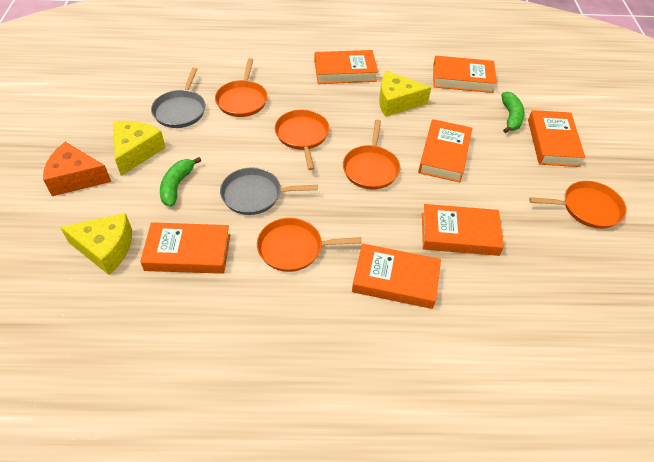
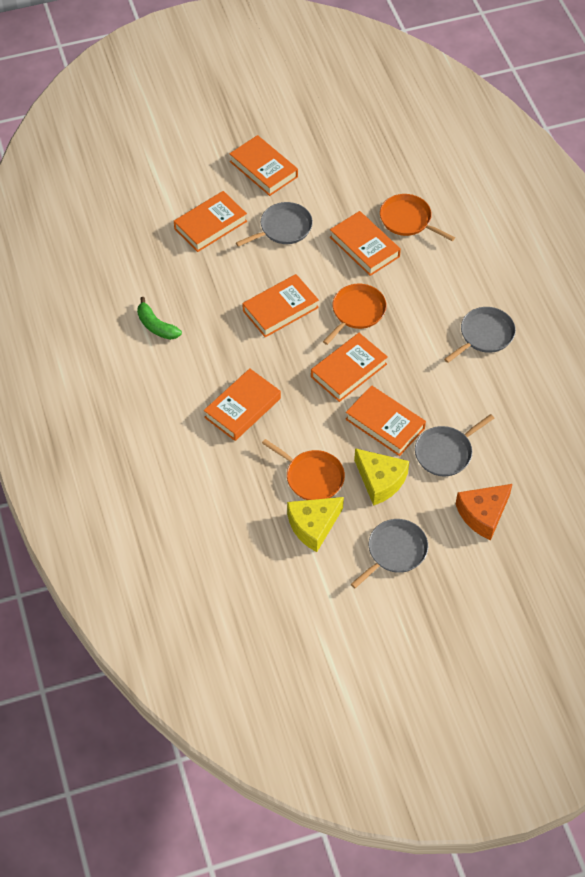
green banana: [160,157,201,207] [501,92,525,133] = 2 -> [137,297,182,340] = 1
grey pan: [151,68,205,128] [220,167,318,215] = 2 -> [236,202,313,247] [351,519,428,588] [415,414,494,476] [444,307,516,363] = 4
orange pan: [215,58,267,117] [257,218,362,272] [275,110,329,170] [343,120,400,190] [529,181,627,229] = 5 -> [262,439,345,500] [323,284,387,345] [380,194,455,241] = 3
yellow cheese: [60,213,132,275] [113,121,166,176] [379,71,431,117] = 3 -> [287,497,344,552] [354,448,409,506] = 2

